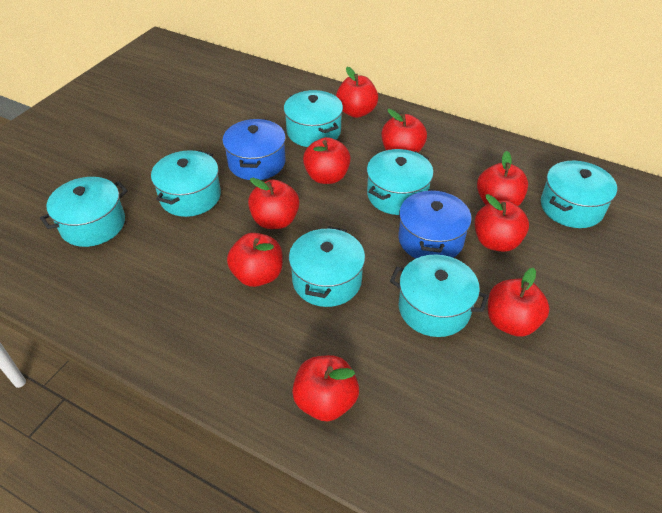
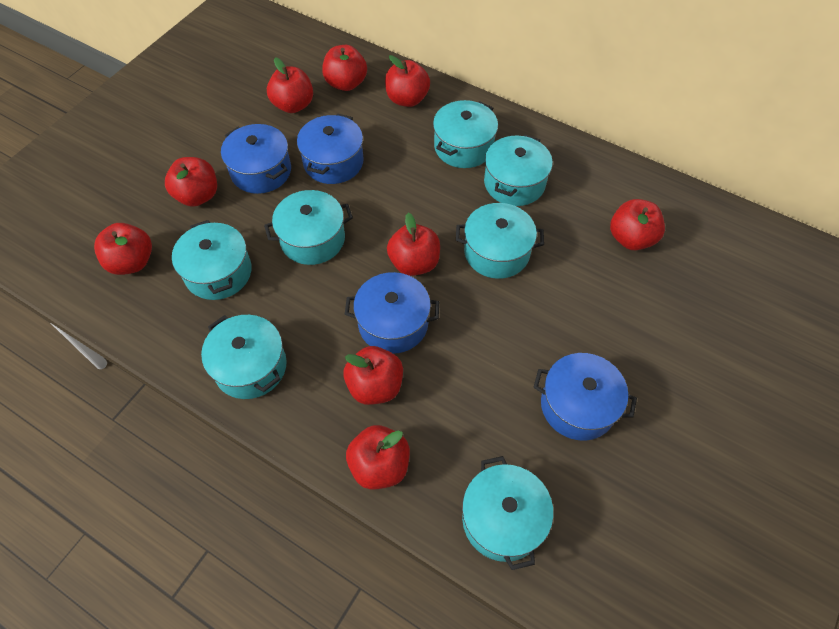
blue pot: [222,119,286,180] [399,189,471,259] = 2 -> [221,124,291,194] [297,114,364,184] [345,272,439,354] [533,353,637,441] = 4

